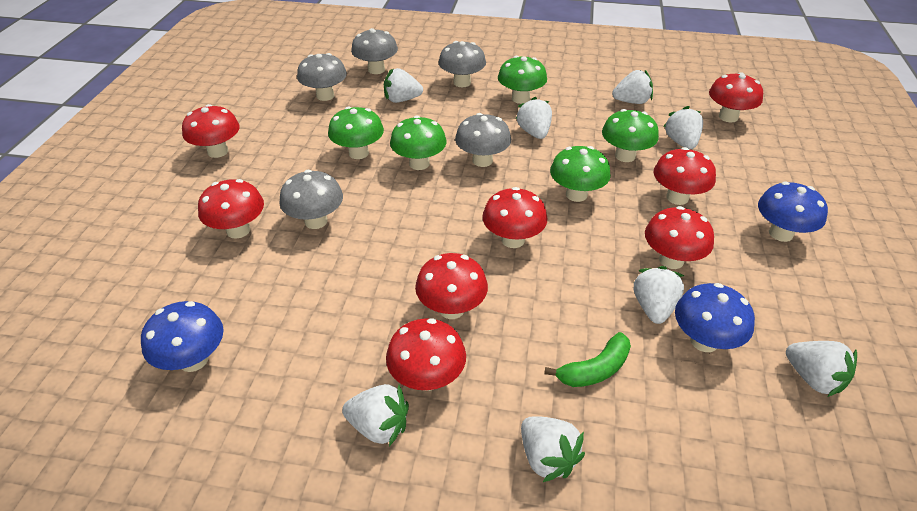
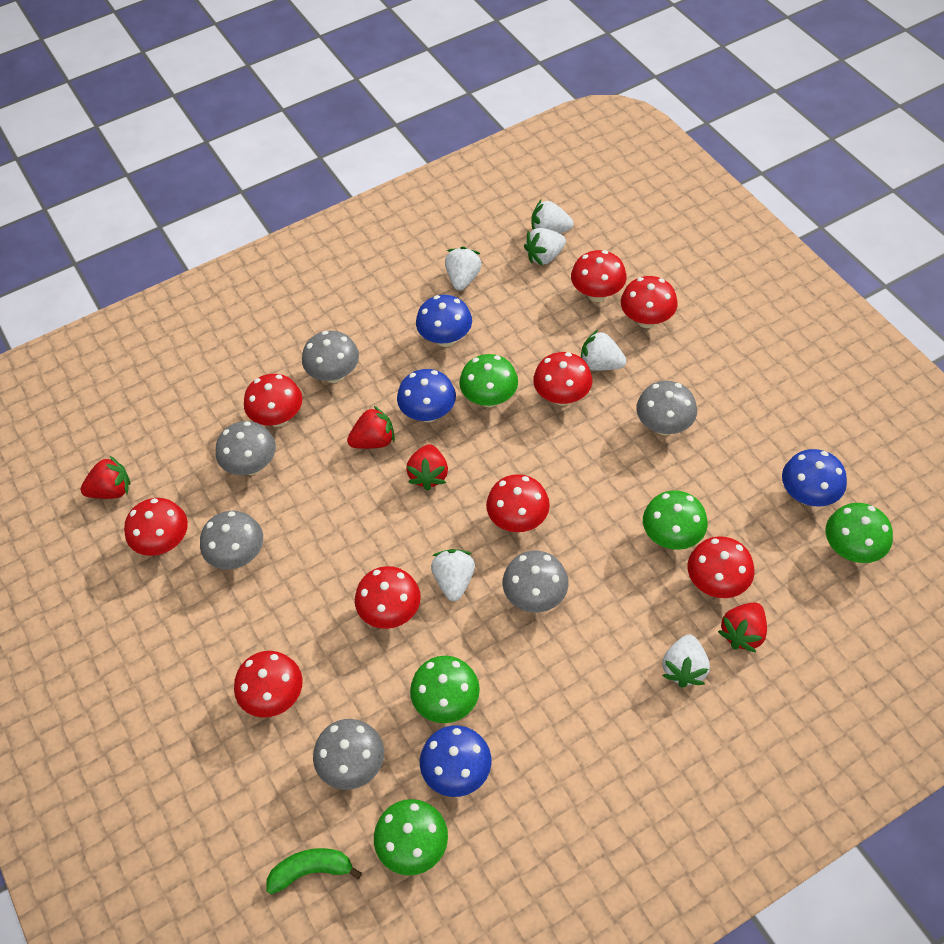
blue mushroom: [141,301,224,372] [675,283,755,352] [758,182,828,242] = 3 -> [397,369,456,422] [416,295,472,347] [420,725,491,797] [782,449,847,507] = 4
grey mushroom: [279,170,343,229] [297,53,347,101] [351,28,398,74] [438,41,486,87] [455,113,511,167] = 5 -> [200,511,263,570] [216,421,276,475] [302,331,359,383] [313,719,384,790] [502,551,568,612] [636,381,697,435] = 6
red mushroom: [182,104,239,158] [198,179,264,239] [386,318,466,391] [415,253,488,319] [482,187,547,248] [645,206,714,269] [654,147,716,205] [709,72,763,122] = 8 -> [124,498,188,556] [234,651,303,718] [244,374,302,427] [355,566,421,629] [486,474,550,532] [533,352,592,406] [571,250,627,302] [621,276,678,328] [688,536,755,598] = 9
red strawberry: none = 0 -> [81,455,131,499] [347,405,395,449] [406,444,448,491] [718,602,767,652] = 4
white strawberry: [342,384,409,446] [384,68,423,103] [516,97,552,139] [521,416,585,482] [612,70,653,104] [634,266,684,324] [663,106,703,149] [786,341,857,397] = 8 -> [431,549,475,601] [445,247,482,291] [524,228,566,266] [531,200,574,233] [581,330,627,371] [662,634,710,688] = 6

